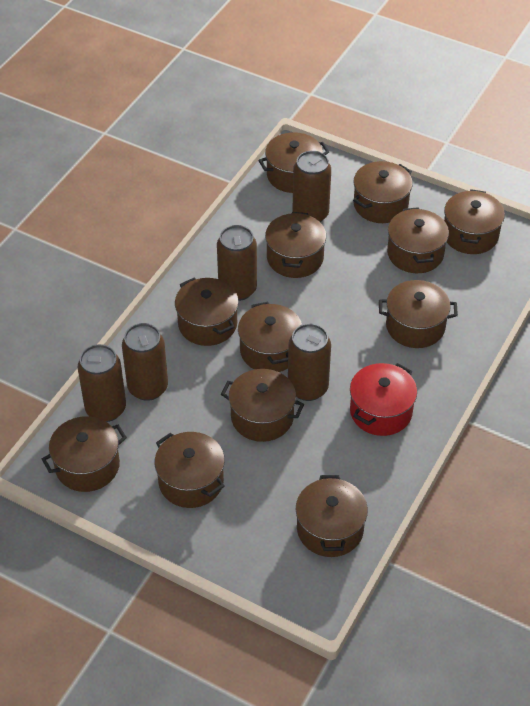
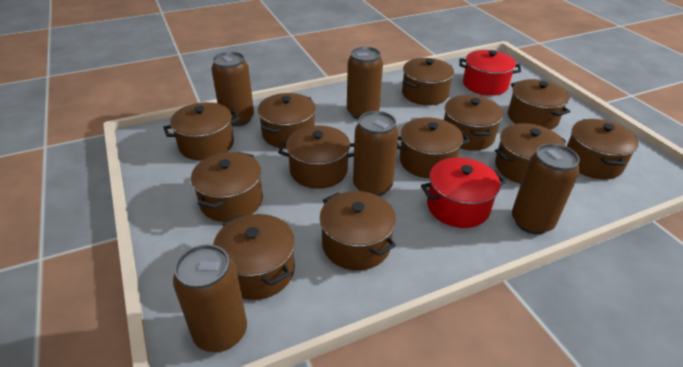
red pot: [350,363,417,436] = 1 -> [421,157,506,228] [459,50,521,96] = 2

